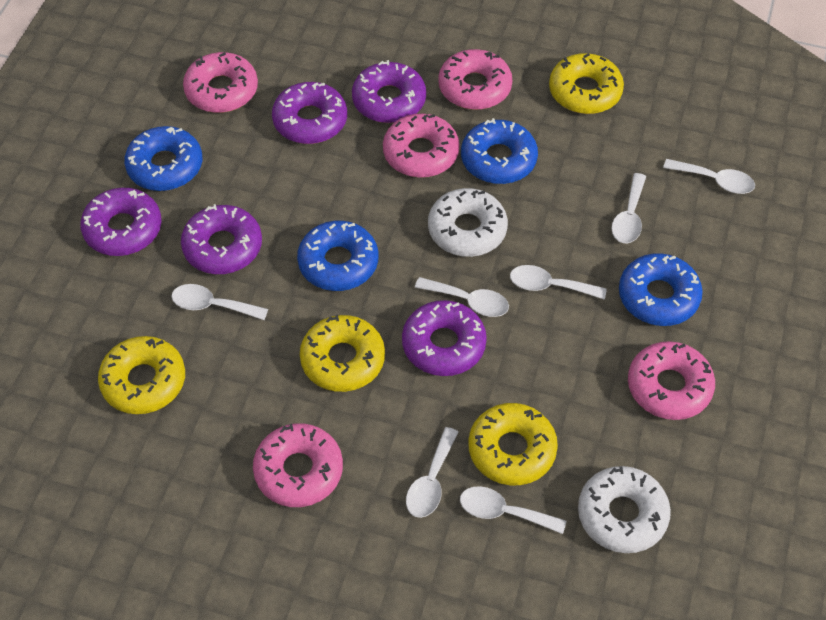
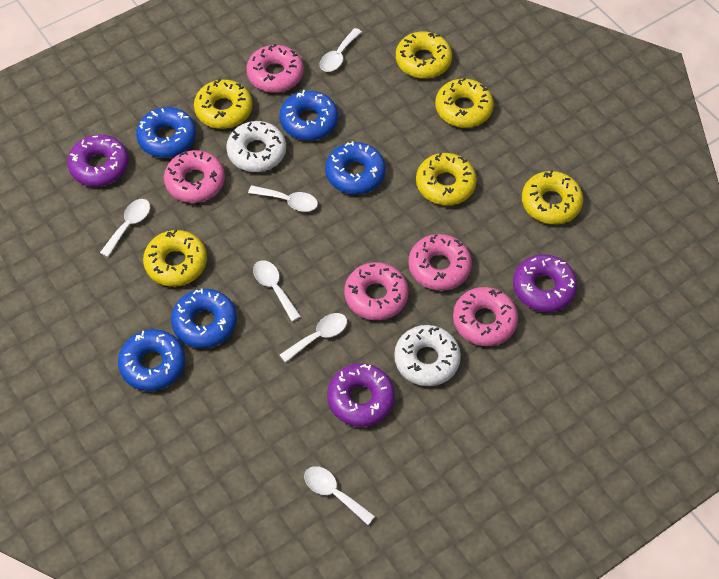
blue donut: [124,126,202,191] [297,221,378,291] [461,118,538,184] [619,253,703,326] = 4 -> [118,329,185,391] [136,107,196,158] [171,289,237,348] [279,90,338,140] [325,141,386,194] = 5
purple donut: [80,188,162,256] [181,204,262,274] [272,82,347,144] [352,60,426,123] [402,300,487,376] = 5 -> [67,135,129,186] [327,363,395,427] [513,254,577,312] = 3
white spoon: [171,284,268,320] [406,427,459,518] [415,277,509,317] [460,486,566,534] [510,265,607,300] [611,173,646,243] [663,159,755,194] = 7 -> [100,199,150,257] [248,185,318,212] [253,260,301,321] [280,313,347,363] [304,466,375,525] [320,28,362,72] = 6
yellow donut: [98,336,185,414] [300,315,385,392] [468,403,558,485] [549,53,624,114] = 4 -> [143,229,207,287] [194,79,253,129] [396,31,452,79] [416,153,477,205] [435,78,494,128] [522,170,583,224] = 6

